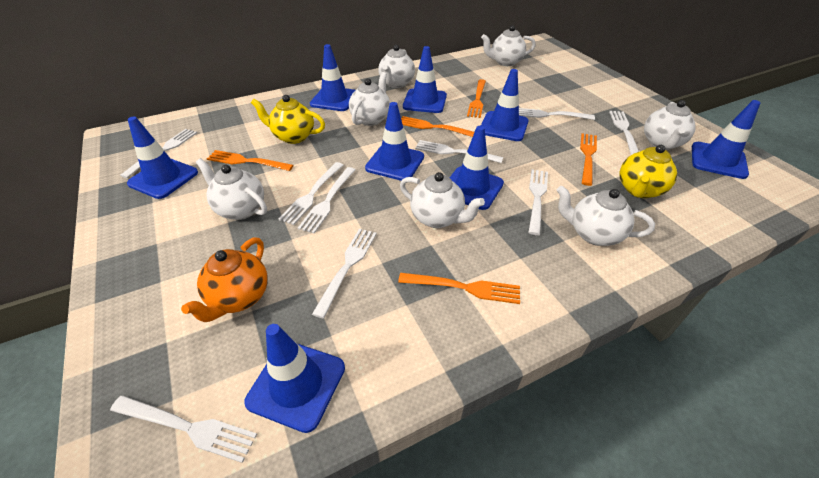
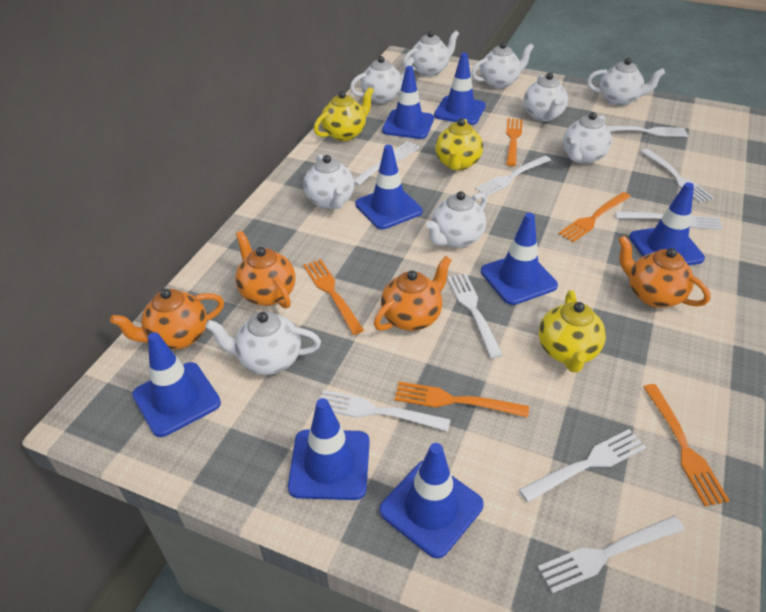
orange teapot: [181,237,268,322] = 1 -> [110,289,224,350] [235,231,295,309] [374,256,452,331] [618,235,711,308] = 4
white teapot: [196,158,267,220] [349,72,390,126] [378,45,415,88] [400,172,485,228] [481,25,536,66] [557,186,655,246] [644,100,696,150] = 7 -> [205,312,321,375] [303,154,354,209] [350,56,415,103] [403,31,459,76] [426,191,487,248] [471,42,534,89] [523,73,568,122] [563,112,612,164] [587,58,665,106] = 9
yellow teapot: [251,95,325,144] [619,145,677,198] = 2 -> [314,87,374,141] [435,118,483,170] [539,290,606,373] = 3

